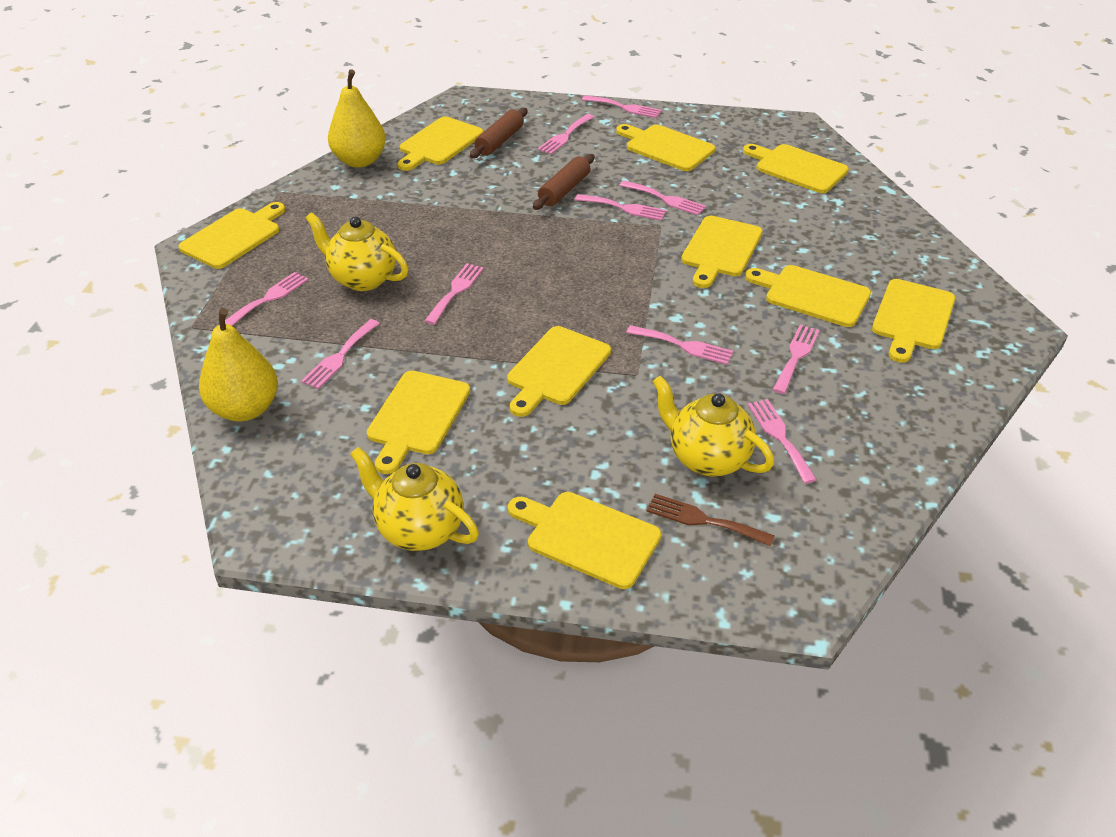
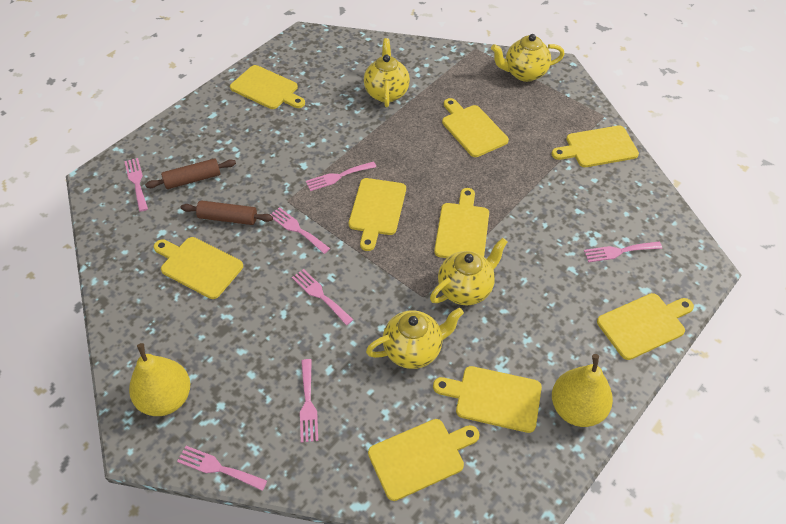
brown fork: [647,494,775,547] = 1 -> none = 0
pink fork: [225,272,308,326] [301,319,380,389] [425,263,484,325] [537,114,594,154] [575,194,666,221] [582,95,662,118] [619,180,706,215] [626,325,733,365] [748,399,817,484] [773,325,820,394] = 10 -> [124,158,148,212] [177,446,267,491] [270,207,330,254] [292,269,353,325] [300,359,318,443] [306,161,376,191] [584,242,662,262] = 7
yellow cutting board: [179,202,285,269] [367,371,470,474] [398,117,483,171] [507,326,611,417] [508,492,661,589] [616,124,715,171] [681,216,763,288] [743,144,849,193] [745,265,871,327] [872,279,955,363] = 10 -> [154,237,243,299] [230,65,305,109] [349,178,406,251] [368,419,479,501] [433,366,542,433] [434,188,489,258] [442,98,509,157] [552,126,639,167] [597,293,694,360] = 9
yellow teapot: [306,212,408,291] [350,447,479,551] [653,376,774,476] = 3 -> [364,38,410,107] [366,308,464,369] [430,238,507,305] [491,34,564,82] = 4

